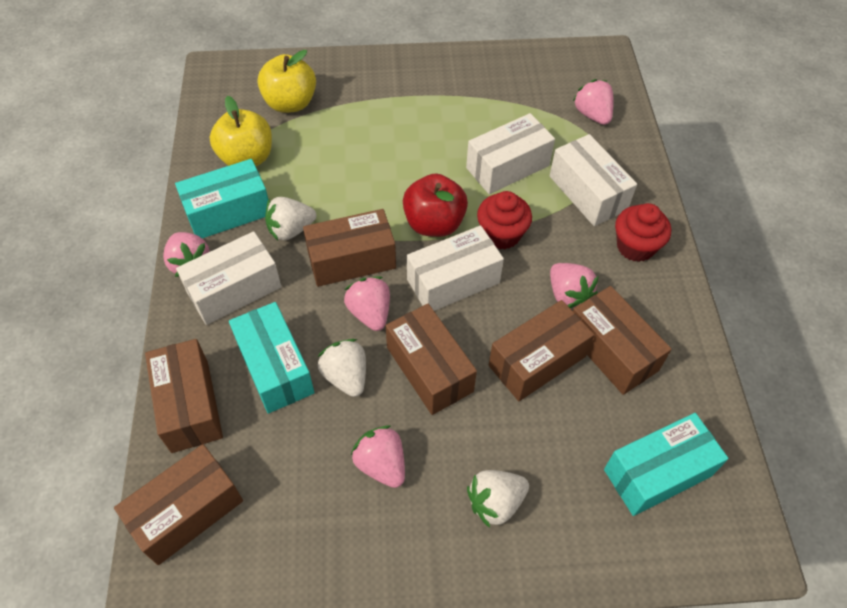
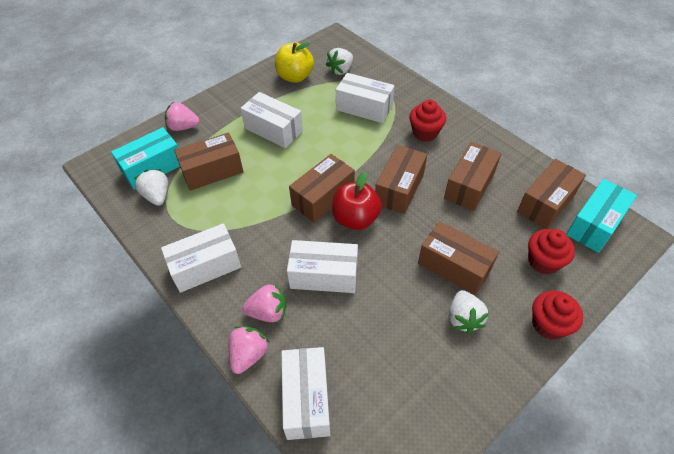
pink strawberry: [163,232,210,277] [344,276,390,331] [351,425,405,488] [550,263,599,308] [573,79,614,125] = 5 -> [165,102,200,131] [229,326,269,374] [242,284,286,322] = 3
red cupcake: [477,191,532,249] [615,203,671,262] = 2 -> [409,100,446,142] [528,229,575,275] [532,290,583,340] = 3
turquoise box: [175,159,268,238] [229,302,314,414] [604,413,728,516] = 3 -> [111,127,180,190] [566,179,637,253] = 2
white box: [176,231,281,325] [407,225,504,311] [466,113,555,194] [550,134,637,226] = 4 -> [161,223,241,293] [241,92,303,148] [281,347,330,440] [287,240,358,293] [336,73,395,123] = 5
yellow apple: [210,96,272,166] [257,50,316,113] = 2 -> [275,42,314,83] = 1

